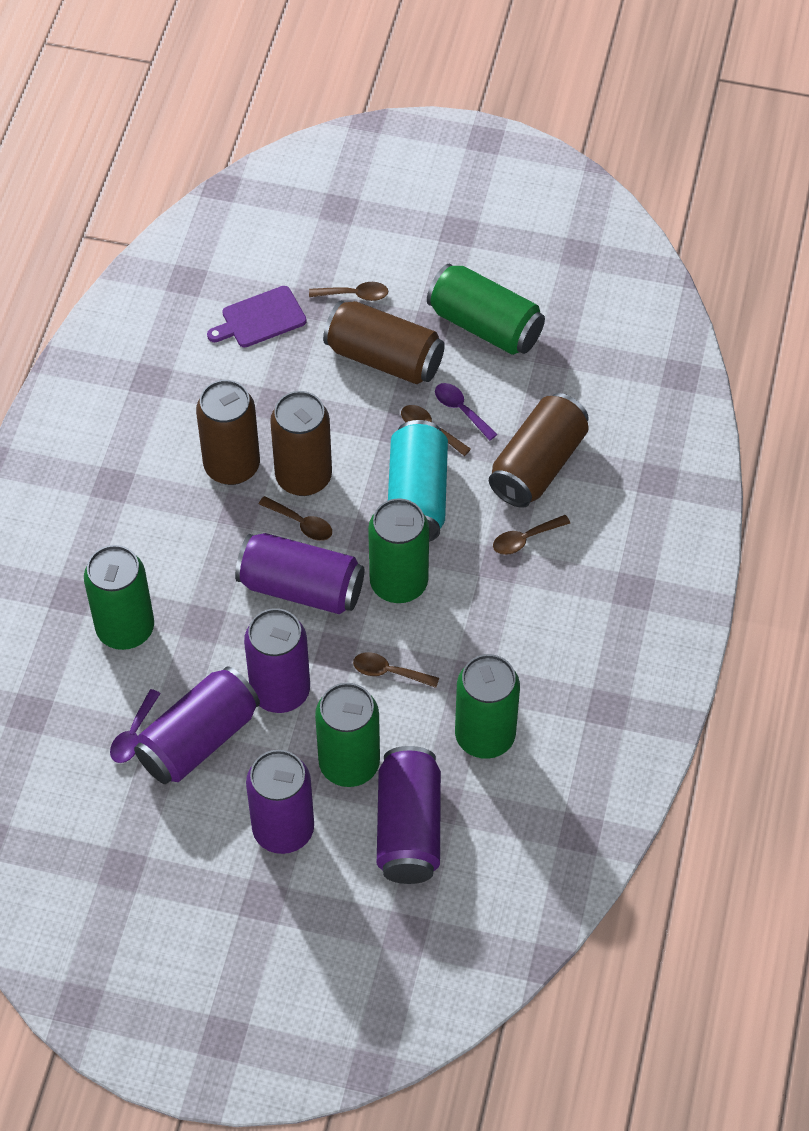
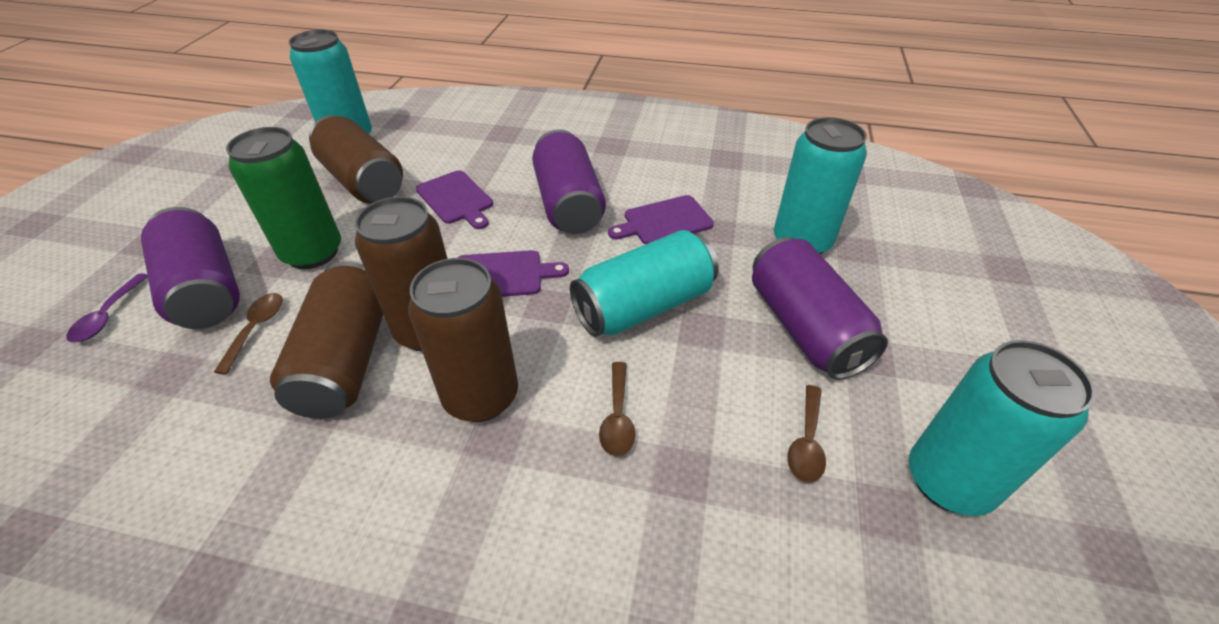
brown spoon: [259,496,332,541] [309,282,389,301] [353,652,439,688] [401,405,471,456] [493,515,570,555] = 5 -> [214,293,283,374] [599,362,635,457] [788,385,826,483] = 3
green can: [84,545,154,650] [315,683,380,787] [368,498,429,603] [427,264,545,355] [455,654,520,759] = 5 -> [226,127,341,269] = 1
purple can: [134,666,260,784] [235,533,364,614] [244,608,310,713] [246,750,314,854] [377,746,441,884] = 5 -> [141,207,240,329] [532,129,606,234] [752,237,888,380] = 3
purple cutting board: [207,286,307,347] = 1 -> [416,170,493,229] [458,250,569,297] [608,195,714,244] = 3
purple spoon: [110,689,161,763] [435,383,498,441] = 2 -> [66,273,148,342] = 1
turquoise can: [388,420,448,542] = 1 -> [289,30,372,134] [570,230,719,337] [774,117,867,255] [909,340,1096,516] = 4

